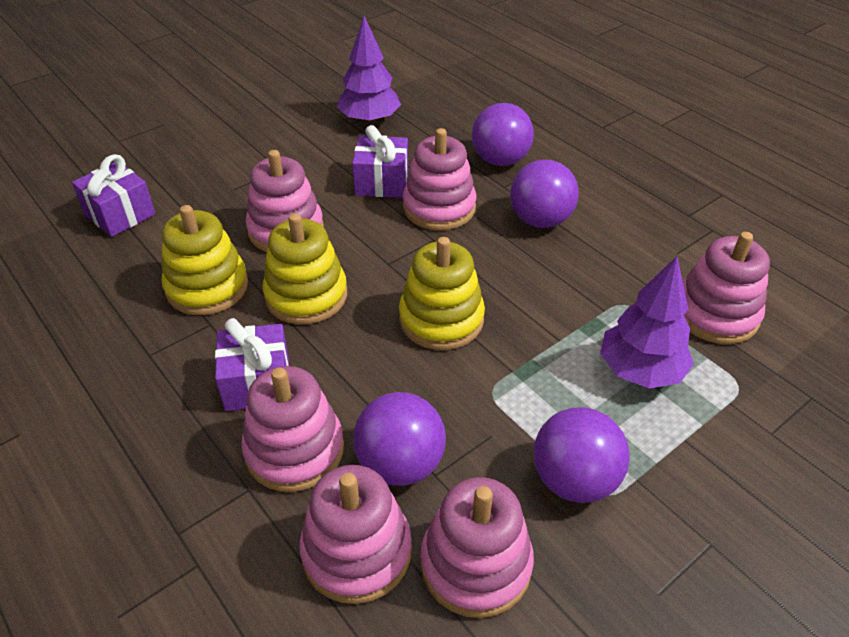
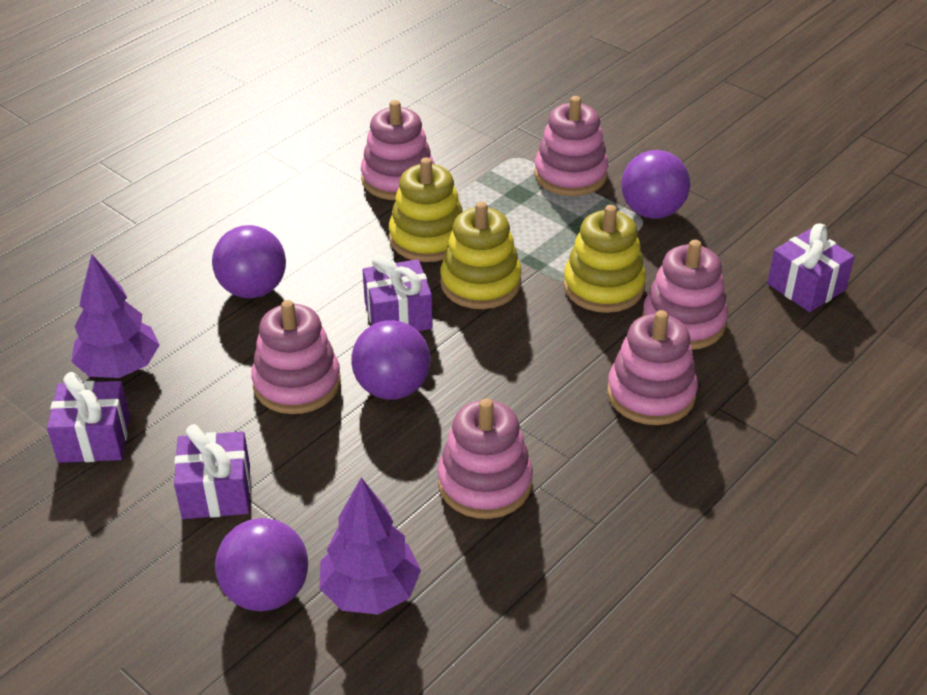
purple gift: [72,154,155,237] [215,318,289,411] [352,125,408,198] = 3 -> [47,372,130,463] [174,424,251,519] [363,255,433,331] [767,223,855,312] = 4

